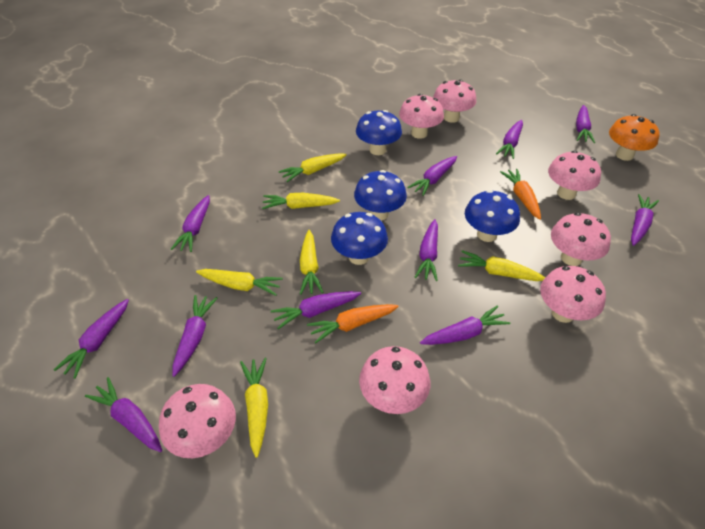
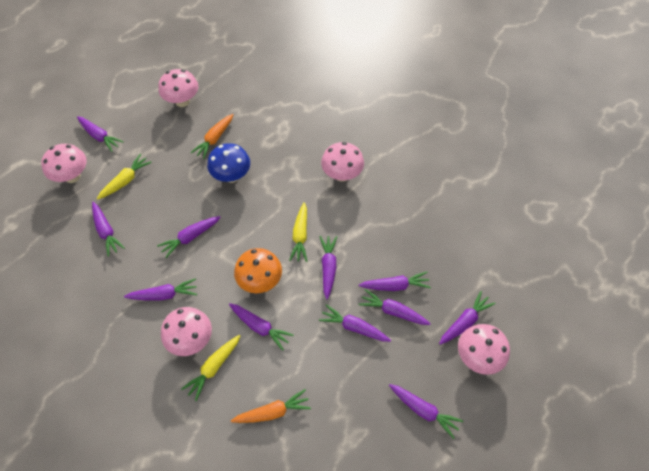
blue mushroom: [331,212,388,265] [354,170,407,221] [356,110,402,155] [465,190,520,242] = 4 -> [207,143,250,183] = 1
pink mushroom: [159,384,236,458] [359,346,430,414] [399,94,444,139] [433,80,476,123] [540,266,606,323] [548,151,601,200] [551,212,611,266] = 7 -> [41,144,87,183] [158,69,198,107] [161,307,212,356] [321,142,364,182] [458,324,510,375] = 5
yellow carrot: [196,269,283,296] [240,358,268,458] [262,193,340,209] [279,153,347,182] [300,230,323,295] [458,250,546,281] = 6 -> [97,154,152,200] [181,335,241,401] [289,202,307,262] = 3

